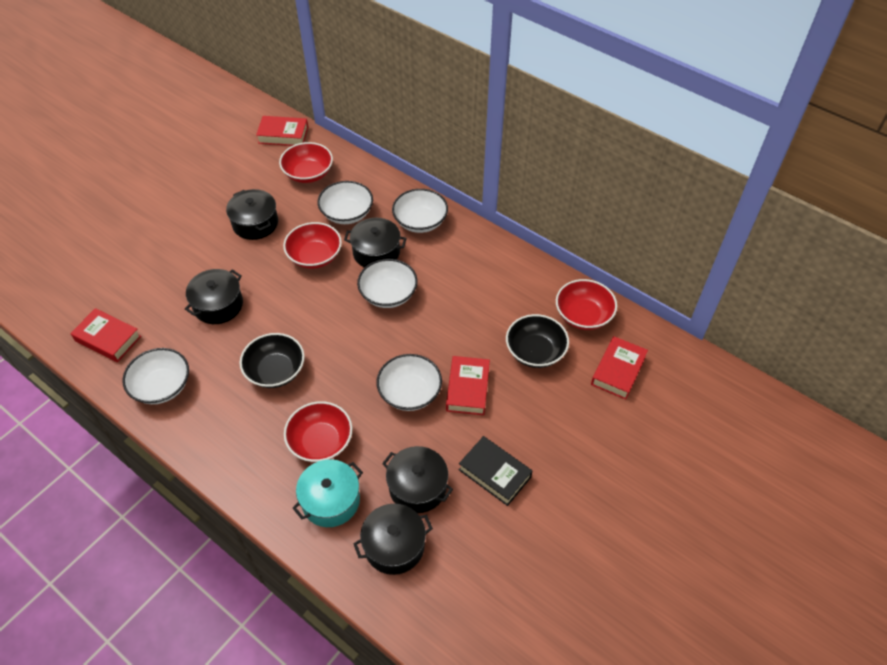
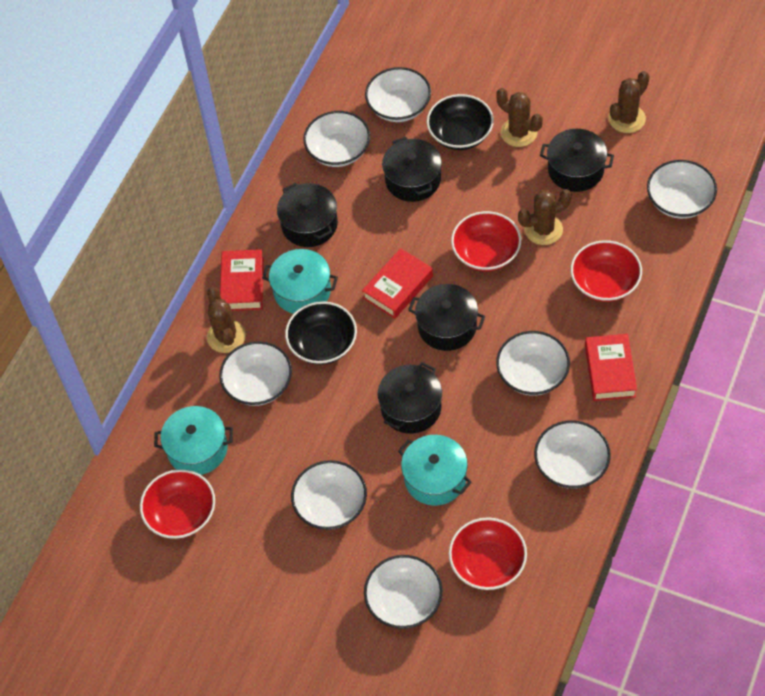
black book: [459,436,532,506] = 1 -> none = 0
brown cactus: none = 0 -> [207,287,246,353] [496,88,543,147] [518,189,572,245] [609,71,650,133] = 4
red book: [70,308,141,362] [256,116,308,146] [446,356,490,415] [591,336,648,400] = 4 -> [220,249,264,311] [362,248,433,319] [585,334,637,401] = 3
turquoise pot: [293,459,363,527] = 1 -> [154,406,233,475] [262,249,338,314] [398,435,472,506] = 3
white bowl: [122,348,189,404] [317,181,373,224] [357,259,418,308] [376,354,442,411] [392,189,448,233] = 5 -> [219,341,292,406] [291,460,367,530] [303,111,370,167] [364,555,443,629] [365,67,431,122] [496,331,570,396] [534,420,611,489] [647,160,717,219] = 8

